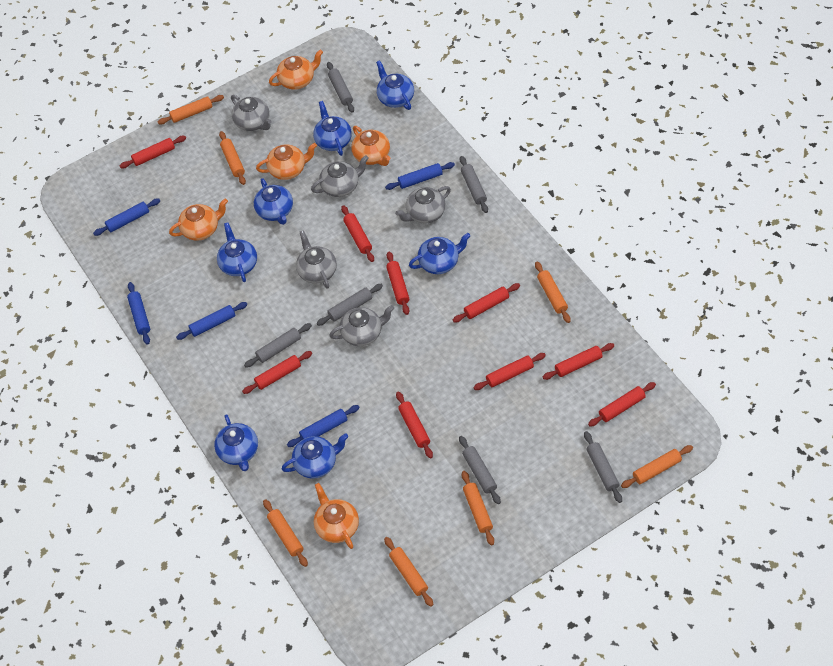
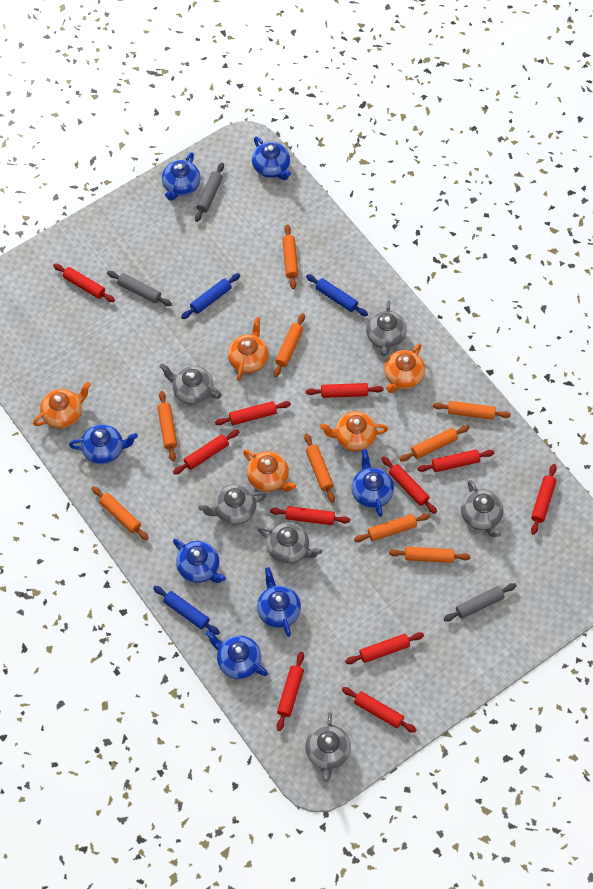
blue rolling pin: [93,198,160,236] [127,282,150,345] [176,302,247,340] [287,405,360,447] [385,162,455,190] = 5 -> [153,586,220,635] [181,273,240,319] [306,274,368,316] = 3
grey rolling pin: [244,323,312,368] [317,284,383,326] [327,62,354,113] [459,436,501,504] [460,156,488,213] [584,431,622,503] = 6 -> [107,271,172,306] [195,163,224,222] [443,583,517,622] = 3
grey teapot: [231,95,272,131] [296,230,337,289] [311,155,369,197] [329,305,394,346] [395,186,451,223] = 5 -> [159,363,222,405] [198,484,267,525] [258,522,322,564] [305,712,351,782] [366,301,407,356] [461,480,504,537] = 6
orange rolling pin: [158,95,224,125] [219,131,246,185] [263,499,308,567] [384,537,433,607] [462,471,494,545] [535,262,570,323] [621,445,693,488] = 7 -> [92,486,149,540] [158,391,177,461] [274,313,305,377] [282,224,298,289] [304,433,335,503] [354,513,431,542] [389,547,471,563] [400,425,469,461] [433,401,511,420] = 9
red rolling pin: [120,136,186,168] [242,351,312,394] [341,205,374,262] [386,251,409,315] [396,391,433,458] [453,283,520,322] [474,353,546,390] [543,343,614,380] [588,382,656,427] = 9 -> [53,264,115,302] [173,430,239,474] [215,401,291,425] [270,506,350,525] [277,652,304,731] [306,383,384,398] [342,687,416,733] [345,632,424,664] [381,456,437,514] [417,449,494,472] [531,464,557,535] = 11

